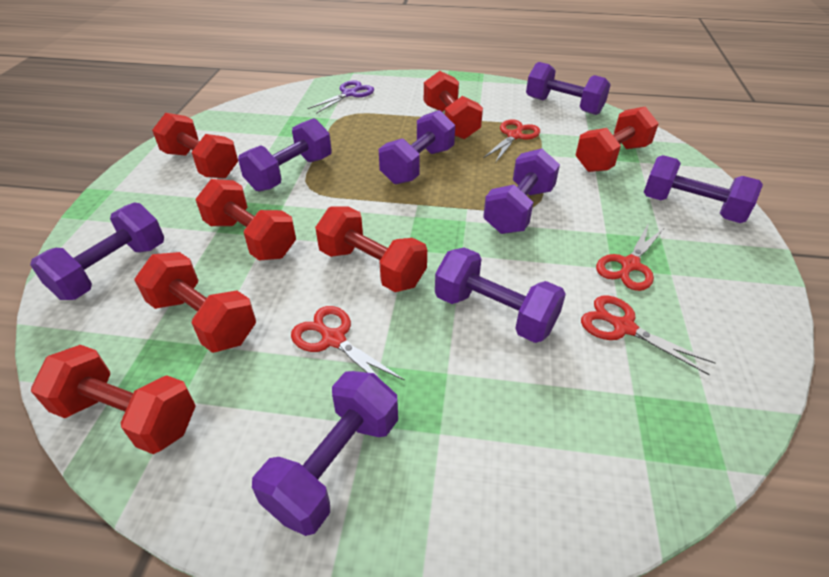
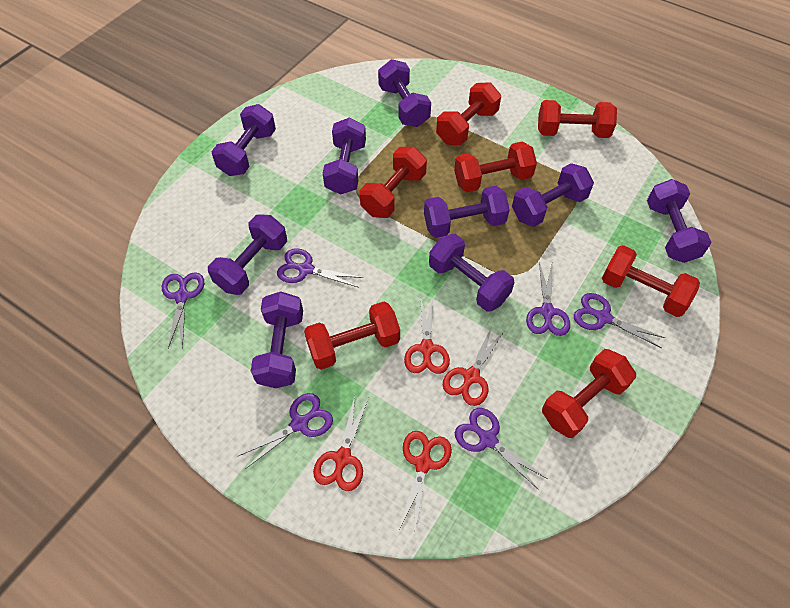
purple dumbbell: [30,202,164,300] [238,118,332,192] [252,371,398,536] [379,110,455,184] [435,247,566,343] [483,149,560,234] [526,62,611,115] [644,155,763,223] = 8 -> [208,214,287,295] [211,104,276,176] [251,291,303,388] [323,118,366,195] [378,59,431,127] [424,186,510,238] [429,234,515,312] [512,163,594,227] [647,179,711,263] = 9
purple scissors: [308,80,374,114] = 1 -> [162,272,204,349] [237,393,333,469] [277,248,363,288] [455,408,548,490] [526,262,570,336] [574,293,665,348] = 6

